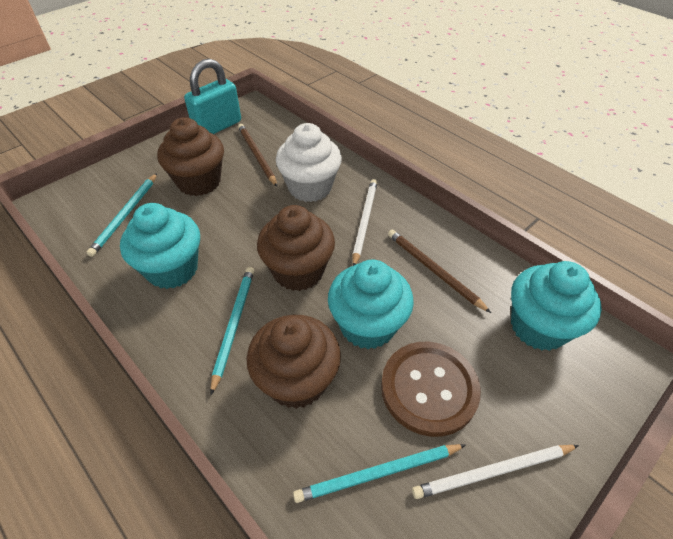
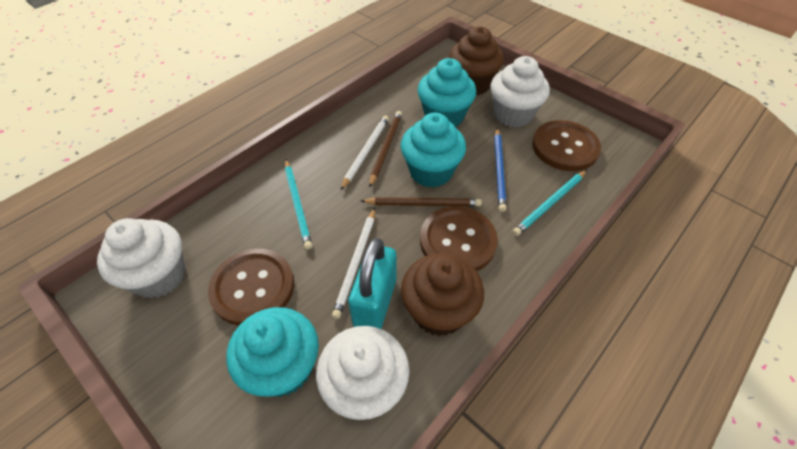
blue pencil: none = 0 -> [494,128,506,212] = 1
brown button: [381,342,481,437] = 1 -> [208,249,294,326] [420,206,498,271] [532,120,601,171] = 3
brown cupcake: [157,117,224,196] [246,315,341,409] [257,205,335,291] = 3 -> [401,253,484,336] [449,26,504,95] = 2
turquoise pencil: [86,173,157,257] [210,267,254,395] [293,444,466,503] = 3 -> [285,160,312,250] [512,170,587,236] = 2
white cupcake: [276,123,342,202] = 1 -> [97,218,186,298] [316,326,409,420] [491,56,550,127] = 3

